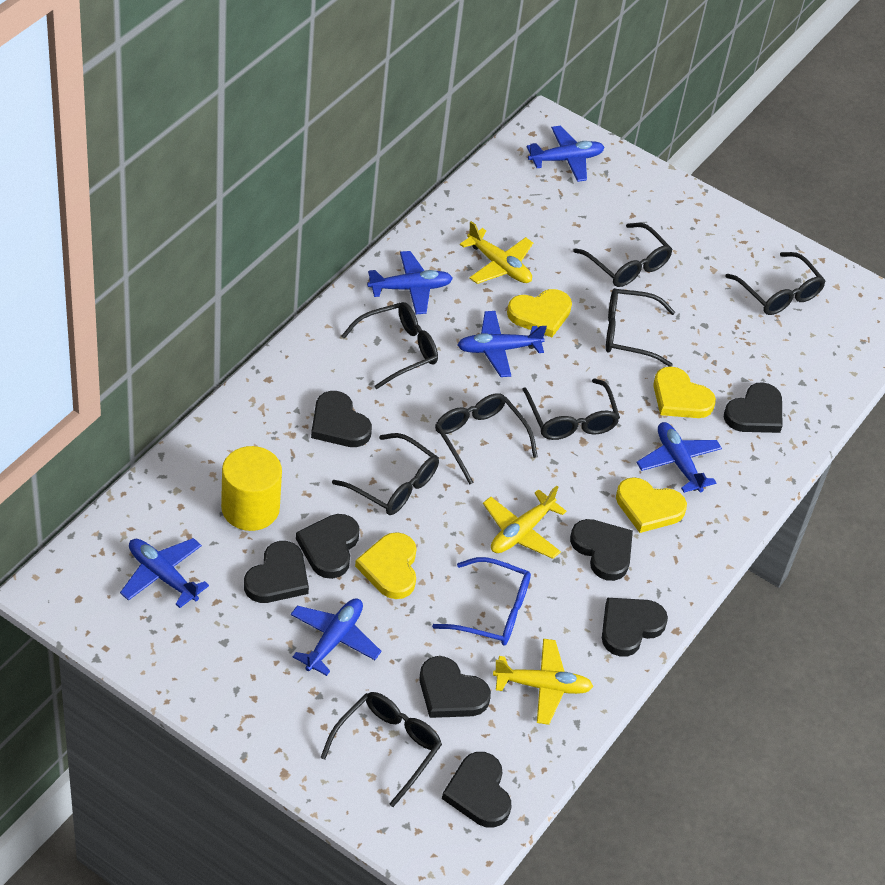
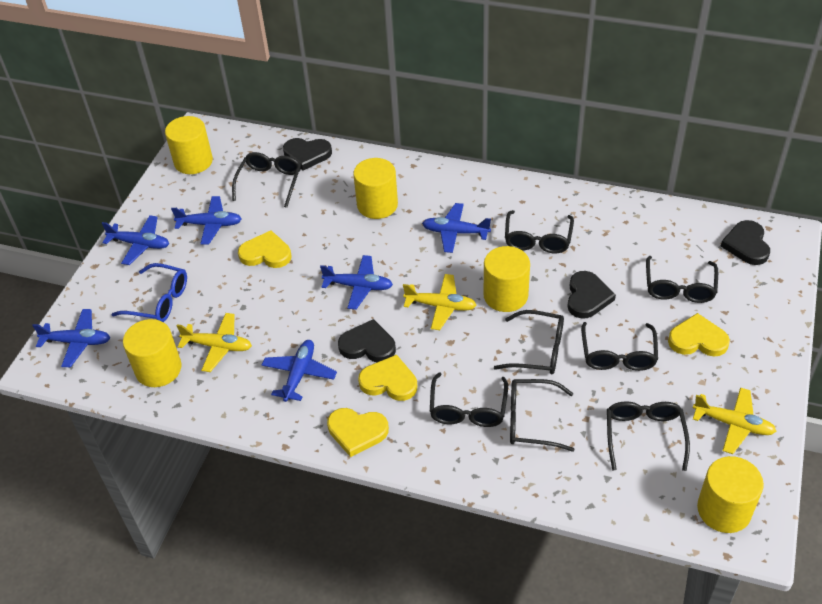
black heart: [244,541,309,603] [296,514,360,579] [311,391,372,447] [420,656,491,718] [442,752,511,828] [570,519,633,581] [602,598,668,657] [724,382,782,433] = 8 -> [283,138,332,170] [338,319,396,362] [567,271,616,319] [721,220,770,265] = 4
yellow cylinder: [221,446,282,531] = 1 -> [123,319,182,387] [165,116,213,174] [353,158,398,219] [484,246,530,312] [697,456,764,533] = 5

